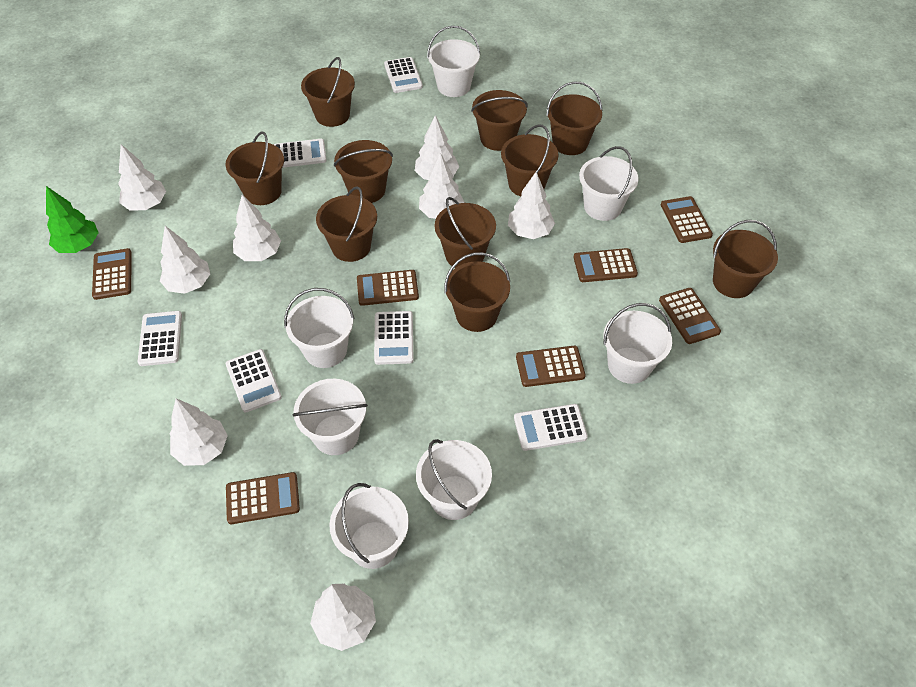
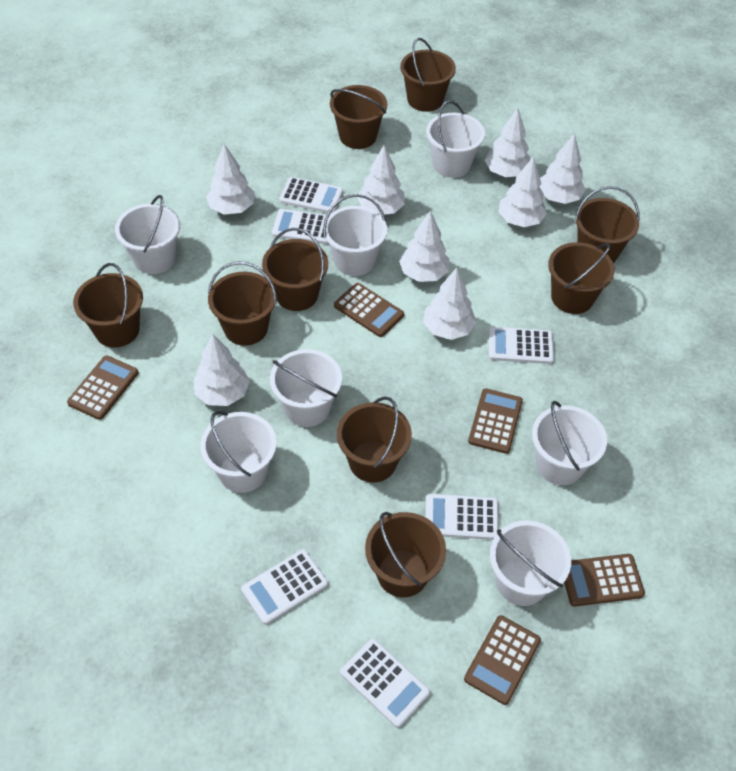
brown bucket: [226,132,284,205] [301,57,355,127] [316,186,377,262] [334,140,393,203] [434,197,496,268] [444,252,510,332] [471,90,528,151] [501,124,559,196] [546,81,603,155] [713,220,778,298] = 10 -> [73,263,143,347] [208,262,277,346] [262,228,328,311] [330,85,387,149] [337,396,412,483] [365,512,446,598] [400,38,456,112] [548,242,615,314] [574,186,640,263] = 9
brown calculator: [92,248,132,300] [226,472,300,524] [357,270,419,306] [516,346,586,387] [574,248,638,282] [659,288,721,344] [661,196,713,243] = 7 -> [67,356,138,420] [334,283,404,337] [464,615,541,705] [468,388,523,454] [564,554,645,607] = 5
green tree: [46,186,99,253] = 1 -> none = 0

